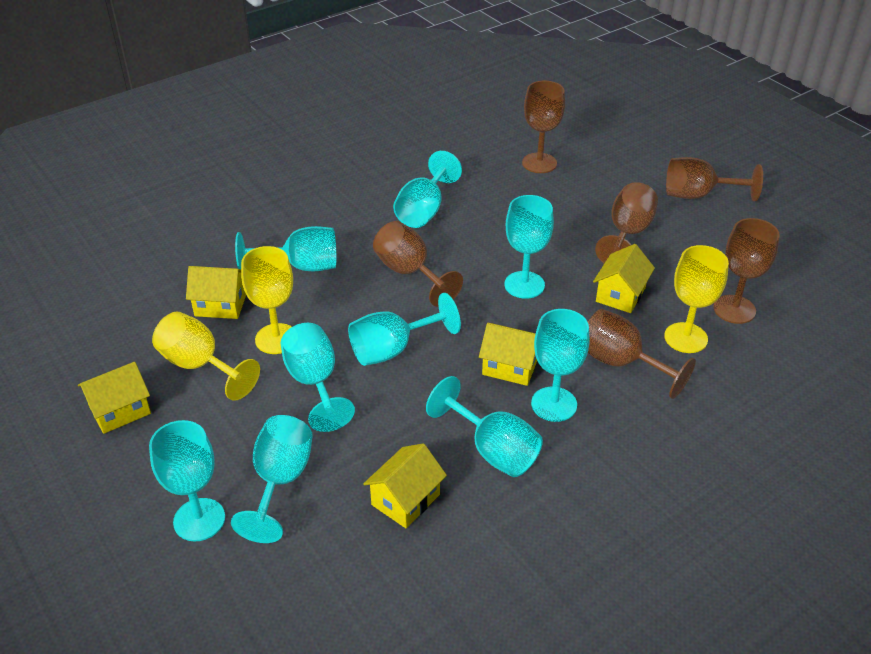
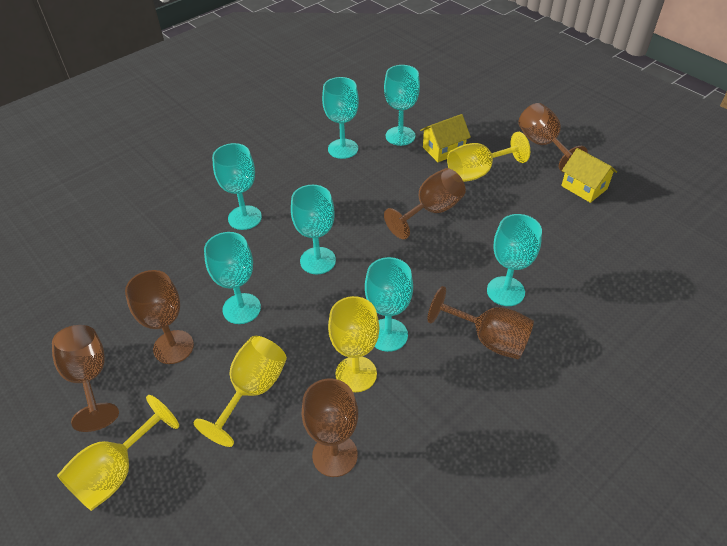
turquoise goblet: [149,420,225,541] [231,415,313,543] [235,226,336,271] [281,323,355,432] [348,293,461,366] [393,151,462,228] [426,376,543,477] [504,195,554,299] [531,309,590,422] = 9 -> [204,232,261,324] [212,143,262,230] [291,185,336,274] [322,77,359,159] [365,257,413,352] [384,65,420,146] [487,214,542,306] = 7
yellow goblet: [152,312,260,401] [241,246,293,354] [664,245,729,353] = 3 -> [57,395,179,511] [193,336,287,447] [328,296,379,392] [447,132,530,182] = 4
yellow house: [78,362,151,434] [186,266,246,319] [363,444,447,528] [479,323,537,386] [593,244,655,313] = 5 -> [420,114,471,162] [561,148,617,203] = 2

